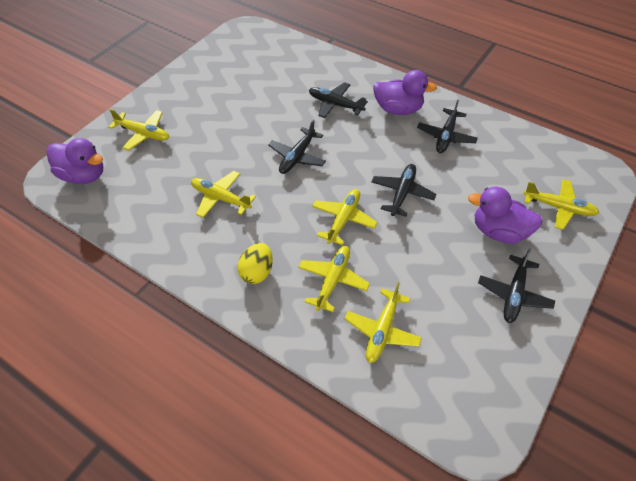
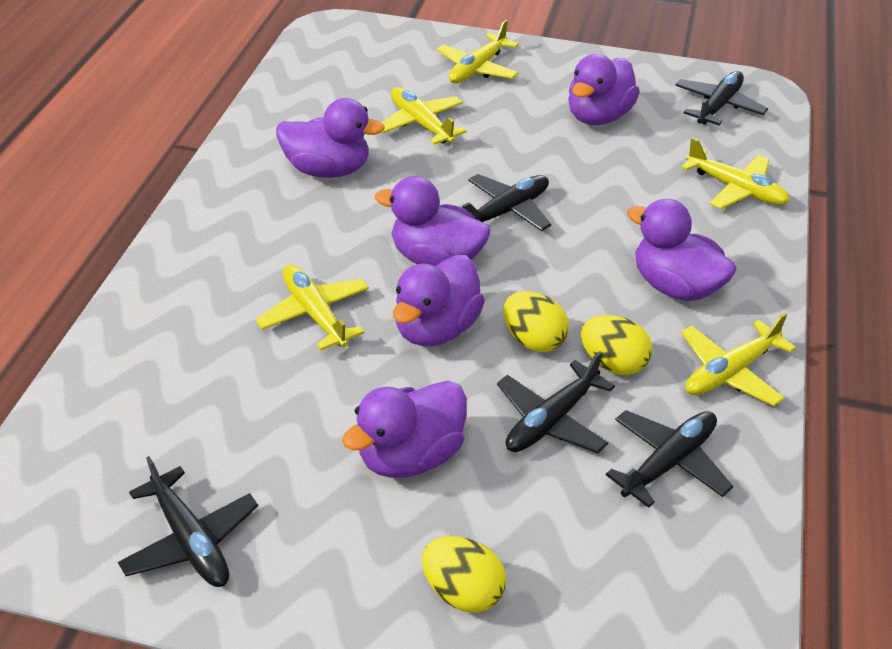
purple duck: [47,138,103,184] [373,70,437,115] [468,187,543,243] = 3 -> [276,98,385,178] [342,381,467,478] [375,176,490,266] [393,255,485,347] [568,54,640,125] [627,199,737,301] = 6
yellow egg: [238,243,273,284] = 1 -> [422,536,506,613] [503,291,569,352] [581,315,652,375] = 3
yellow plane: [109,109,169,150] [191,171,256,218] [298,246,370,312] [312,189,378,245] [344,282,422,363] [523,179,600,230] = 6 -> [255,265,369,351] [381,87,467,145] [437,20,519,83] [681,138,790,209] [681,313,796,406] = 5

